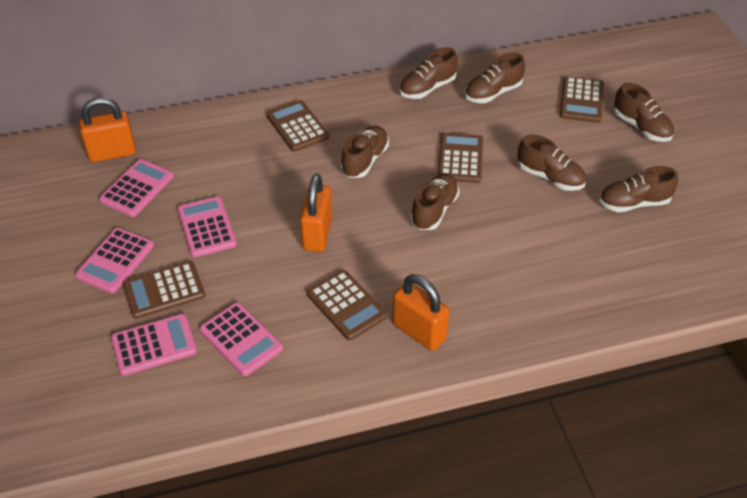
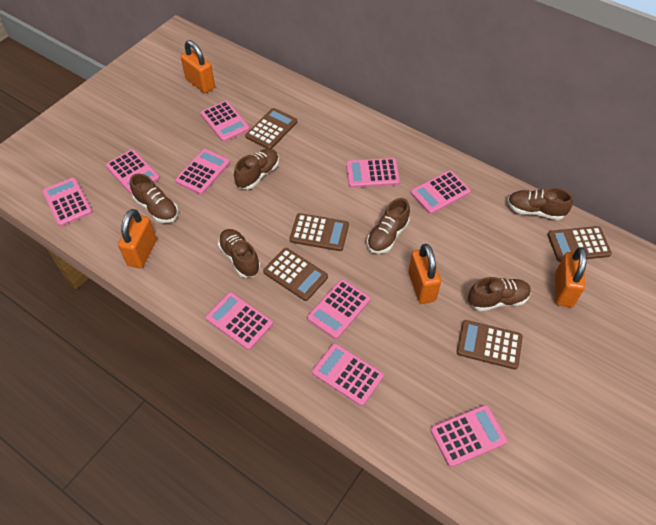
brown shoe: [341,126,389,178] [399,47,458,99] [410,174,460,230] [465,53,525,103] [517,135,586,191] [599,166,678,213] [614,83,674,142] = 7 -> [130,173,178,223] [218,229,260,278] [234,149,279,189] [367,198,410,254] [468,277,531,311] [507,188,573,220] = 6
orange padlock: [79,97,136,162] [300,174,332,252] [393,274,449,351] = 3 -> [118,209,157,269] [181,40,215,93] [409,244,441,304] [555,247,587,307] = 4
pink calculator: [75,228,154,293] [99,159,174,217] [111,314,197,376] [178,196,237,257] [200,302,283,376] = 5 -> [43,178,92,226] [106,149,160,195] [175,149,230,195] [201,101,250,142] [205,292,273,350] [307,279,371,339] [312,343,384,406] [346,158,400,188] [411,170,471,214] [430,405,507,467] = 10

